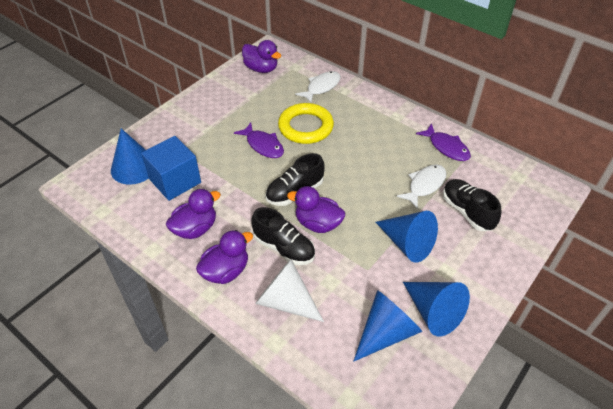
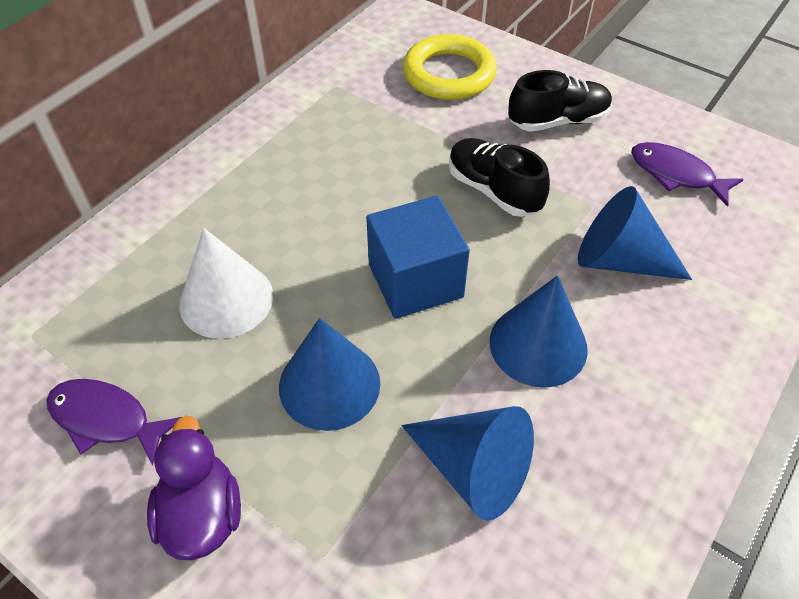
black shoe: [252,207,315,265] [265,153,325,206] [443,179,501,231] = 3 -> [449,138,550,217] [508,70,612,132] = 2
purple duck: [166,189,221,239] [196,230,253,284] [242,40,281,73] [287,186,345,233] = 4 -> [147,416,241,560] = 1
white fish: [295,71,341,103] [397,165,446,209] = 2 -> none = 0

